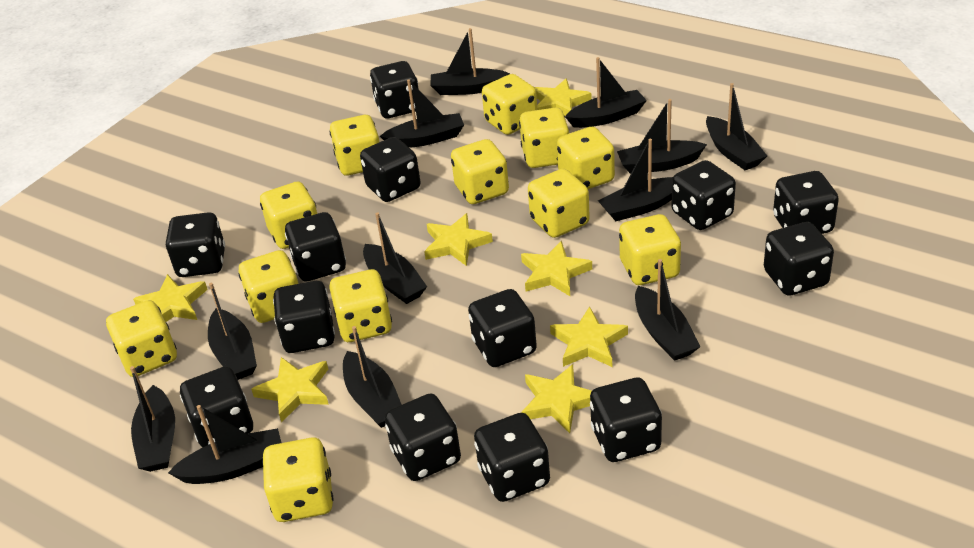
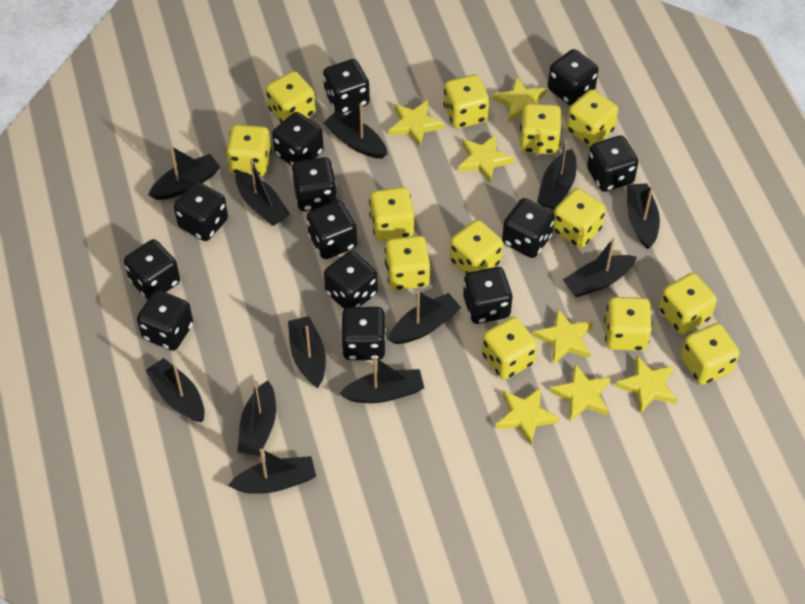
yellow dice: [106,300,177,377] [239,250,299,323] [260,182,317,249] [262,437,333,522] [329,115,380,176] [329,269,392,342] [451,139,509,204] [482,74,537,135] [519,108,569,168] [528,169,590,238] [557,127,615,189] [619,214,681,285] = 12 -> [226,125,272,176] [266,71,316,123] [369,187,415,241] [385,236,431,290] [443,74,490,128] [450,220,503,274] [482,317,537,380] [520,103,562,154] [553,188,606,248] [566,89,618,147] [604,297,652,351] [659,273,717,334] [681,323,739,385] = 13

